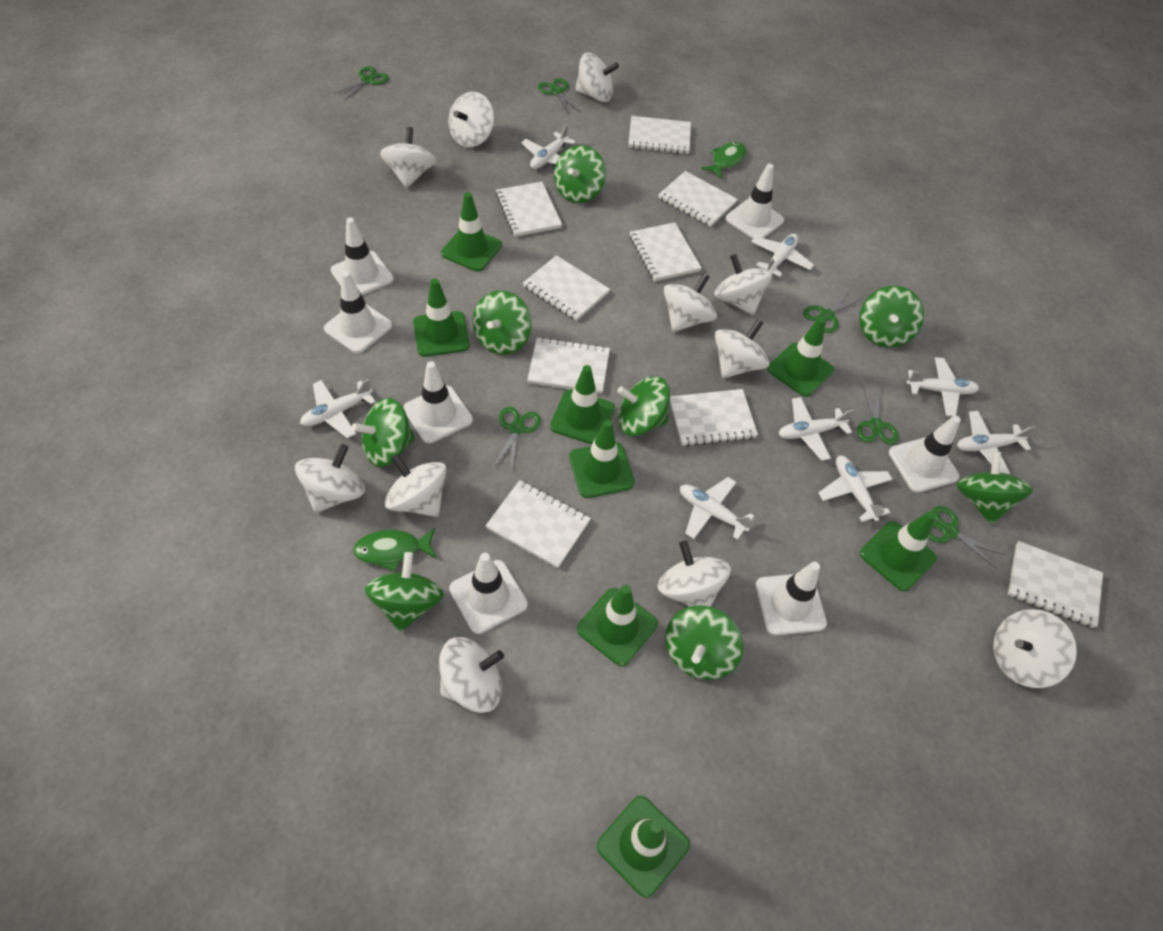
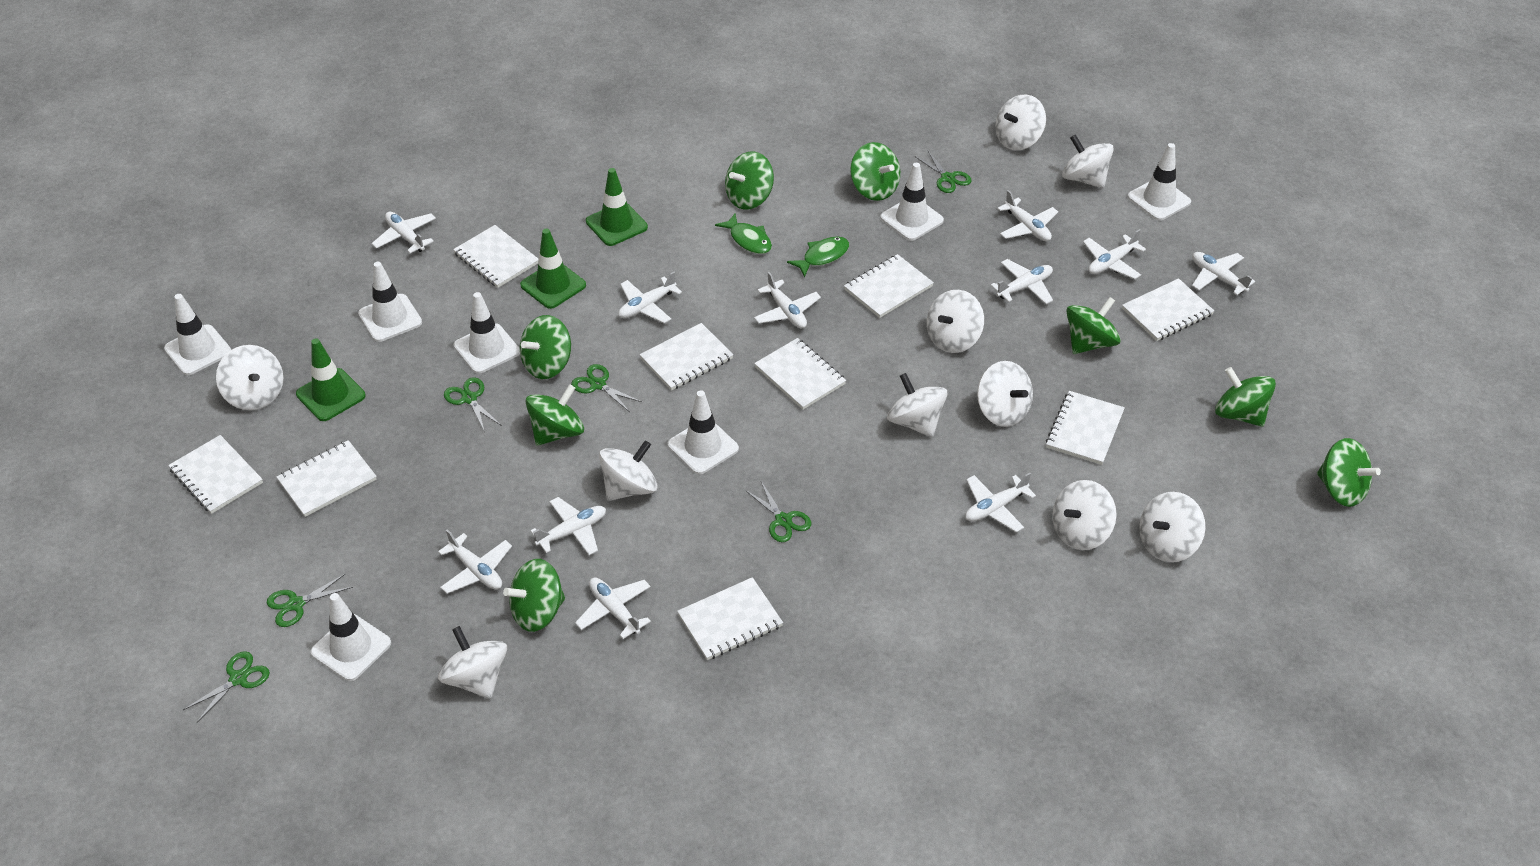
green traffic cone: [413,278,470,356] [441,192,502,271] [550,365,615,444] [569,420,635,498] [577,585,658,666] [597,796,690,898] [768,317,834,397] [860,511,937,591] = 8 -> [296,338,366,421] [520,229,586,309] [586,168,648,246] = 3
white plane: [300,379,376,438] [521,124,576,169] [680,477,754,540] [751,234,814,277] [779,397,854,461] [818,456,893,522] [906,357,979,416] [957,411,1035,474] = 8 -> [372,212,436,253] [438,529,512,594] [531,497,606,555] [575,577,651,639] [618,271,682,323] [754,272,821,329] [965,473,1036,532] [991,259,1053,304] [997,190,1058,241] [1083,229,1146,279] [1192,252,1255,295] = 11
white spinning top: [295,444,365,513] [380,127,436,188] [385,454,447,517] [439,637,504,713] [448,92,494,148] [575,53,619,102] [657,541,731,607] [664,273,717,332] [714,254,772,315] [715,319,769,378] [993,609,1077,688] = 11 -> [216,345,283,410] [438,626,507,699] [599,440,658,501] [887,373,947,437] [927,290,984,353] [977,361,1033,427] [996,95,1046,150] [1052,480,1117,550] [1062,134,1114,188] [1139,492,1206,562] = 10

